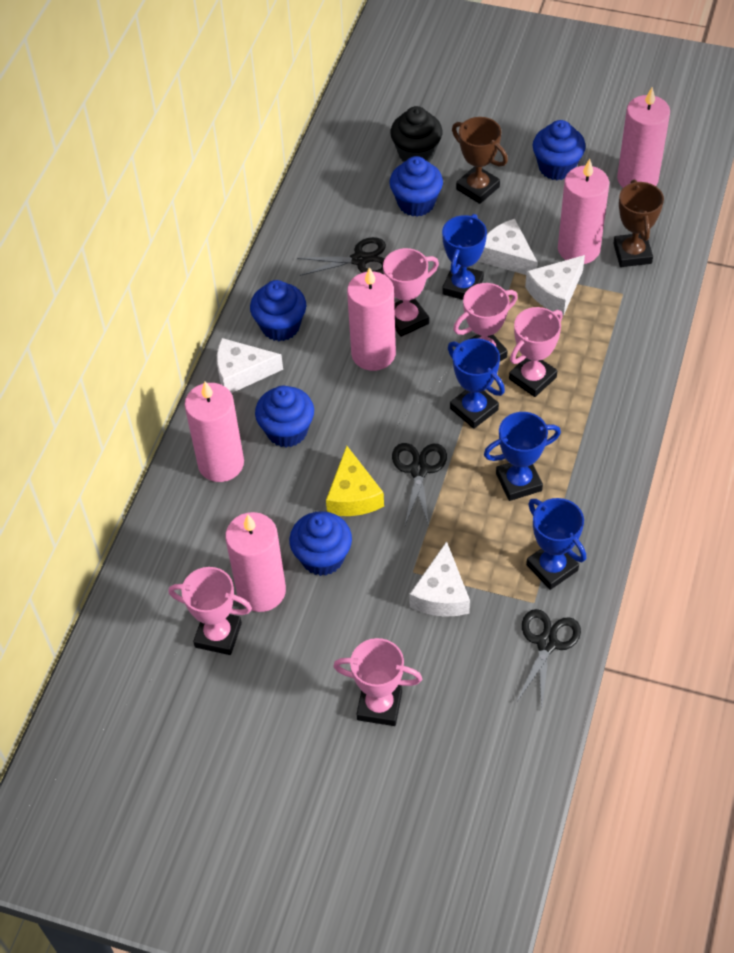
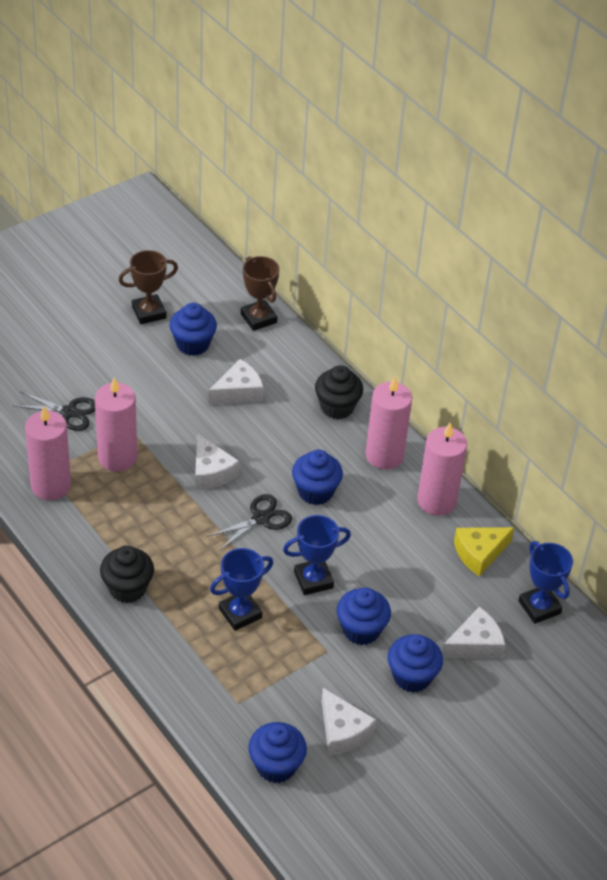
black cupcake: [390,106,443,162] = 1 -> [100,546,154,603] [315,365,363,419] = 2
black scissors: [297,237,386,276] [392,443,447,526] [516,609,581,707] = 3 -> [14,392,95,431] [207,494,292,551] = 2
blue trophy: [442,214,487,300] [448,338,505,429] [484,412,561,501] [526,498,586,590] = 4 -> [210,548,273,631] [283,515,351,595] [518,541,573,624] = 3
pink candle: [185,382,244,482] [225,512,286,612] [347,267,396,371] [558,159,609,264] [617,87,670,188] = 5 -> [25,406,71,500] [95,377,137,472] [365,377,412,470] [417,423,467,516] = 4
pink trophy: [168,567,252,655] [333,638,422,726] [383,248,439,337] [453,283,518,361] [509,307,563,397] = 5 -> none = 0

